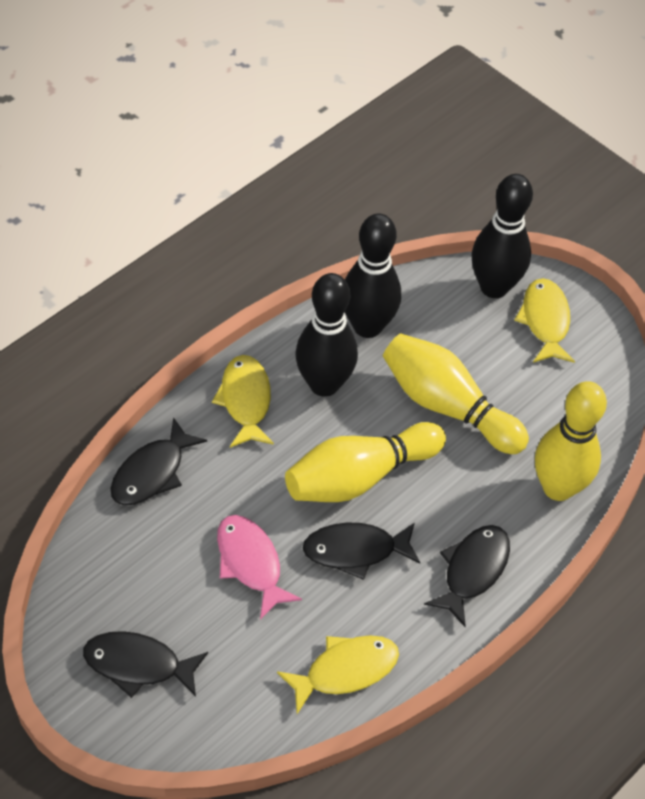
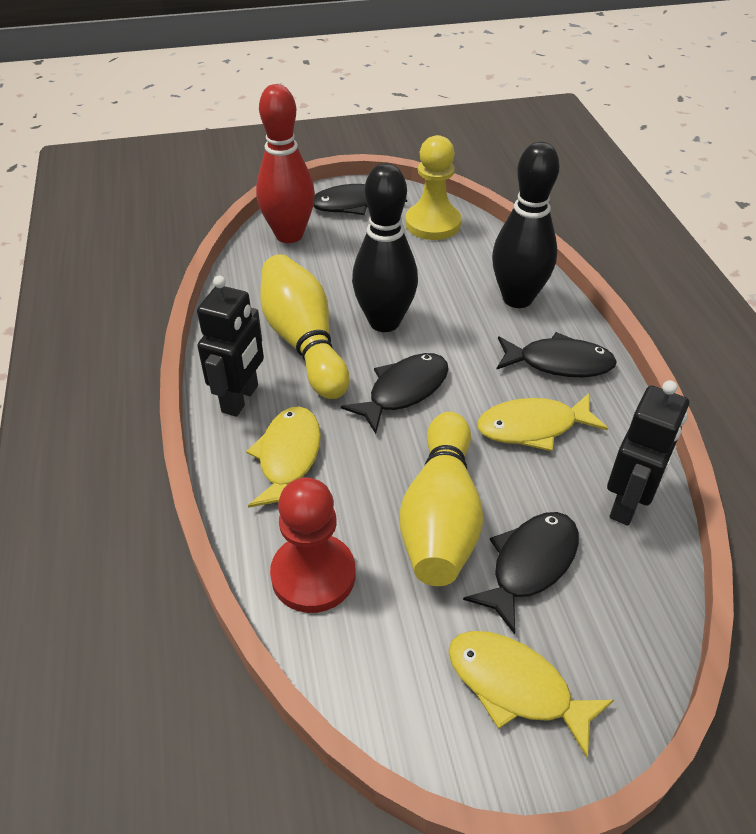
black bowling pin: [295,273,358,397] [345,213,401,338] [471,174,533,298] = 3 -> [352,163,418,332] [492,142,559,308] = 2
black robot: none = 0 -> [197,276,264,417] [607,380,689,526] = 2
pink fish: [217,515,302,620] = 1 -> none = 0
red bowling pin: none = 0 -> [256,84,315,243] = 1
red pawn: none = 0 -> [270,477,356,613] = 1
yellow bowling pin: [285,422,446,502] [383,333,529,454] [535,381,607,501] = 3 -> [260,254,350,399] [399,412,483,586] = 2
yellow pawn: none = 0 -> [405,135,461,240] = 1

